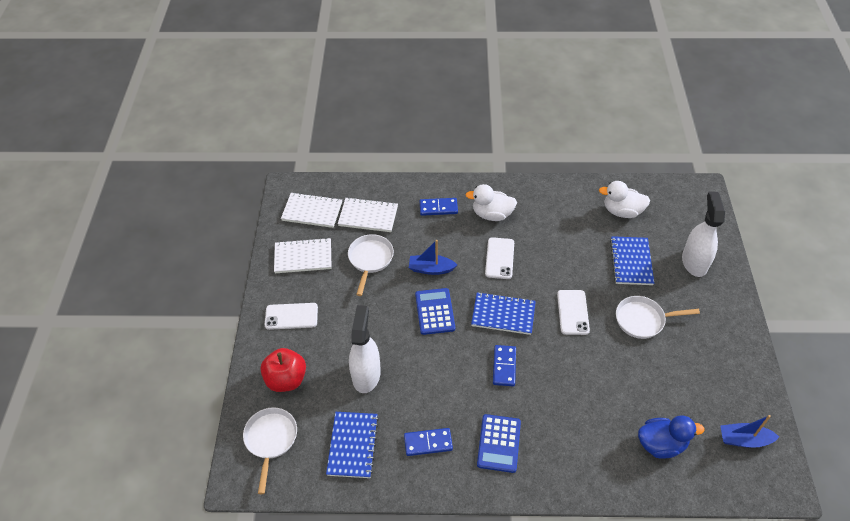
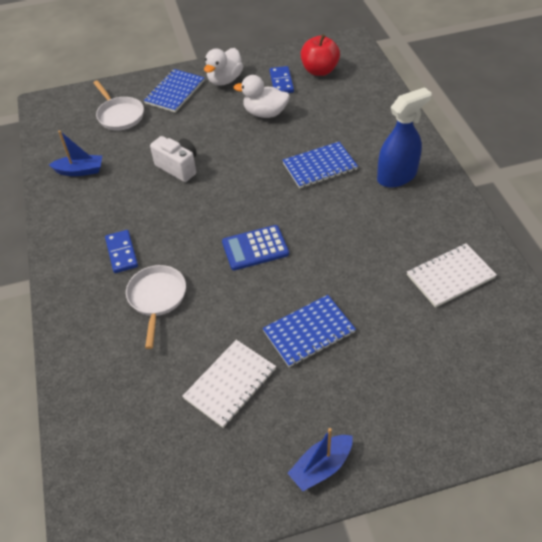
blue calculator: [415,288,455,335] [477,414,521,473] = 2 -> [222,225,289,270] = 1
blue domino: [404,428,453,456] [420,198,458,216] [493,345,516,386] = 3 -> [105,230,138,273] [270,66,294,93] = 2
blue duck: [638,415,705,459] = 1 -> none = 0
blue spray bottle: none = 0 -> [377,87,432,187] = 1
white camera: none = 0 -> [150,136,197,182] = 1
white notebook: [274,238,332,273] [281,192,342,228] [338,197,398,232] = 3 -> [182,340,276,428] [407,243,497,308] = 2
white pan: [243,407,297,494] [348,234,394,296] [616,296,700,339] = 3 -> [93,80,144,131] [126,265,186,349] = 2
white phone: [265,303,318,330] [485,237,514,279] [557,290,590,335] = 3 -> none = 0
white spray bottle: [349,305,381,393] [682,192,725,277] = 2 -> none = 0

